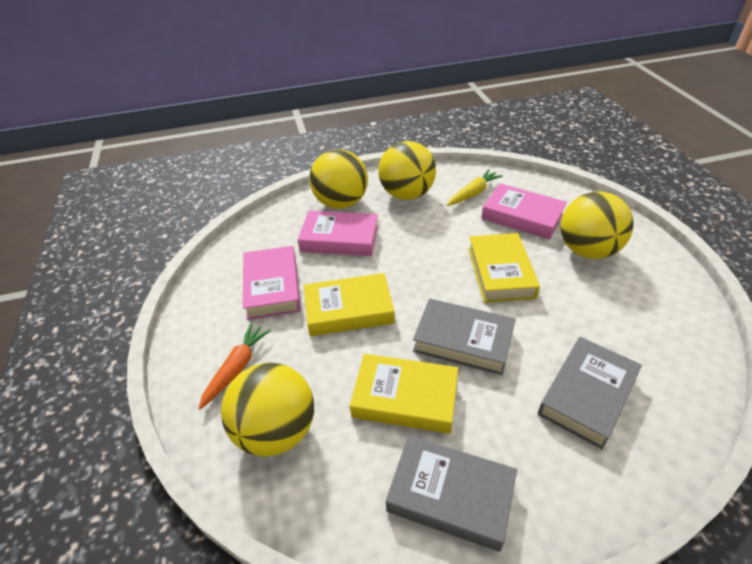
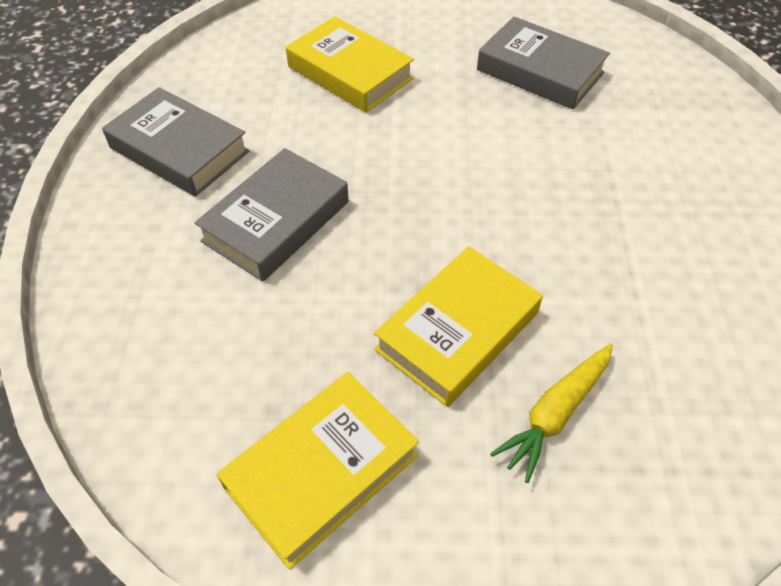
orange carrot: [198,323,271,409] = 1 -> none = 0
pink book: [243,246,301,320] [298,211,378,256] [481,183,567,240] = 3 -> none = 0
yellow ball: [221,363,314,457] [309,149,368,209] [378,141,436,200] [560,191,633,259] = 4 -> none = 0

